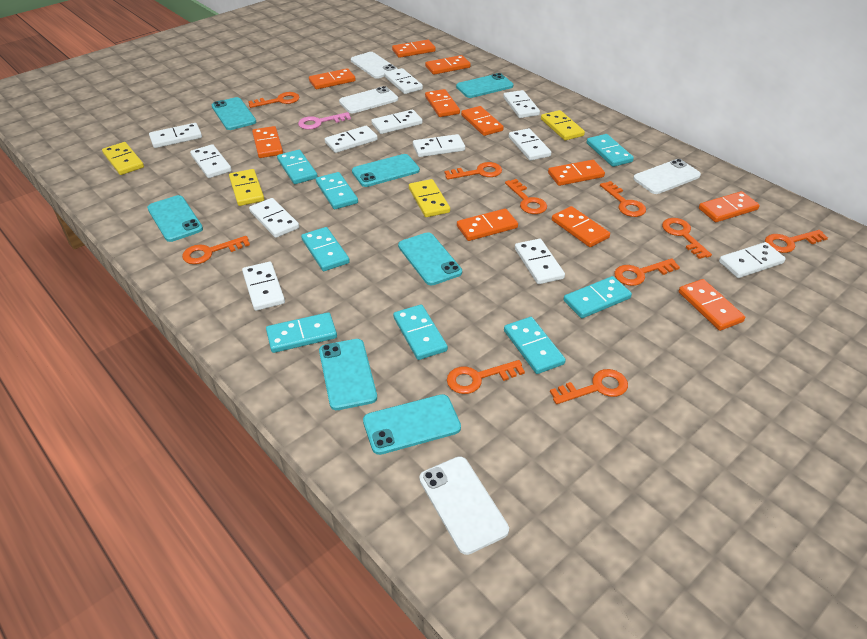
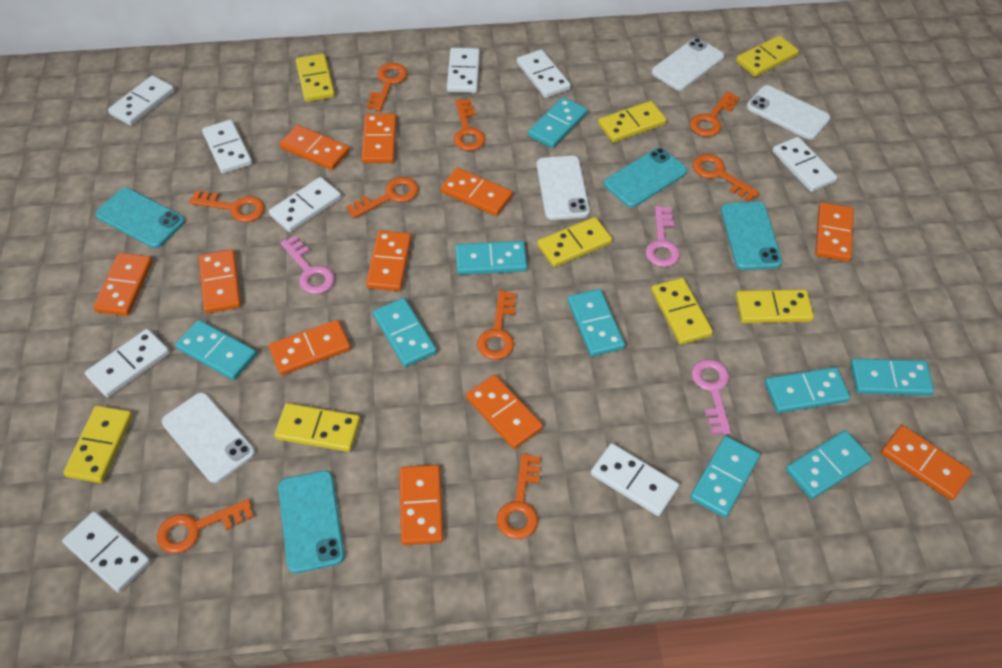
orange key: [182,236,250,264] [248,92,300,108] [445,162,502,180] [447,360,525,394] [505,179,547,214] [550,369,628,404] [600,181,646,217] [614,258,680,286] [662,218,712,259] [765,230,828,253] = 10 -> [157,499,253,553] [189,191,265,222] [346,177,418,218] [367,63,407,111] [454,99,485,151] [477,290,516,360] [497,453,541,539] [690,91,740,137] [693,154,760,201] = 9
pink key: [298,112,351,130] = 1 -> [280,236,335,294] [645,206,680,267] [691,359,731,435] = 3
turquoise domino: [266,312,337,353] [277,150,318,184] [301,227,350,271] [316,172,358,209] [393,304,448,360] [504,317,566,374] [563,276,632,318] [587,134,634,167] = 8 -> [176,320,257,380] [373,298,437,367] [455,241,527,275] [528,97,588,148] [567,289,625,357] [690,436,760,518] [765,367,850,413] [786,430,872,499] [851,358,934,396] = 9
turquoise phone: [147,195,203,242] [212,97,256,130] [319,339,377,410] [352,154,420,187] [363,394,461,455] [398,232,462,285] [456,73,513,98] = 7 -> [95,188,185,248] [278,471,345,573] [604,148,687,208] [721,202,782,270] = 4
white domino: [149,123,202,148] [190,144,232,178] [242,262,285,311] [249,198,299,238] [325,126,378,153] [371,109,422,134] [385,68,423,94] [413,134,465,157] [503,90,540,118] [509,128,551,161] [515,239,565,284] [719,242,786,278] = 12 -> [62,511,151,593] [85,329,170,397] [108,75,175,126] [202,119,252,174] [269,177,341,232] [447,48,480,93] [517,49,571,98] [591,443,679,516] [772,137,837,192] = 9
yellow domino: [102,142,144,175] [229,169,264,206] [409,179,450,217] [541,110,585,141] = 4 -> [63,406,133,483] [274,403,361,452] [296,54,335,102] [537,217,612,267] [598,101,667,143] [651,278,713,345] [736,35,799,77] [736,289,814,323] = 8

